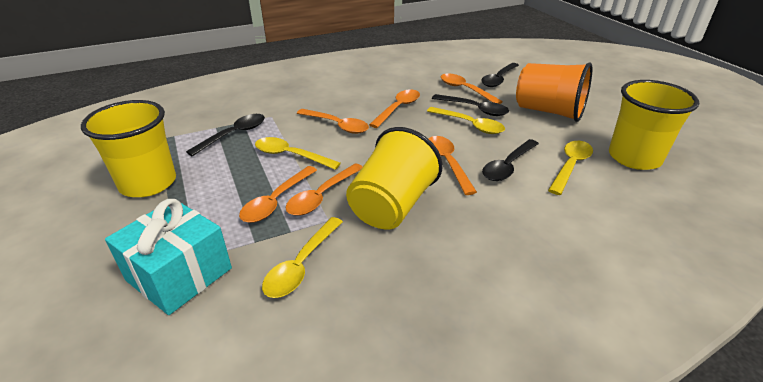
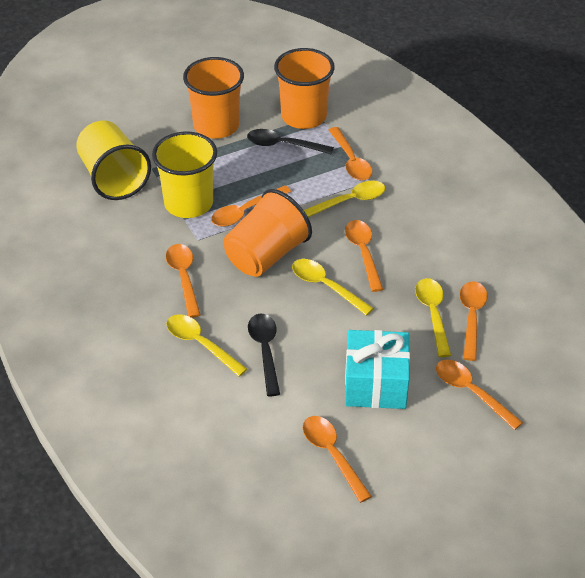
black spoon: [186,114,265,157] [432,94,509,116] [481,63,519,87] [482,139,539,181] = 4 -> [247,129,334,155] [248,314,280,396] = 2
orange cup: [516,62,592,122] = 1 -> [183,57,244,139] [223,189,312,277] [274,48,335,129] = 3
orange spoon: [239,166,317,223] [286,163,363,216] [297,109,369,134] [369,89,420,128] [429,136,477,195] [441,73,503,104] = 6 -> [166,244,201,318] [211,185,291,227] [303,416,372,503] [329,127,372,181] [345,220,383,292] [436,360,523,430] [459,282,488,361] = 7
yellow cup: [81,100,176,197] [346,127,443,230] [609,80,699,170] = 3 -> [76,120,151,200] [152,131,217,218] = 2

